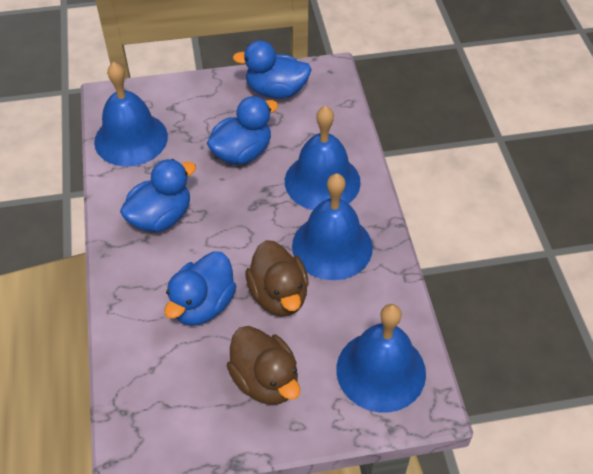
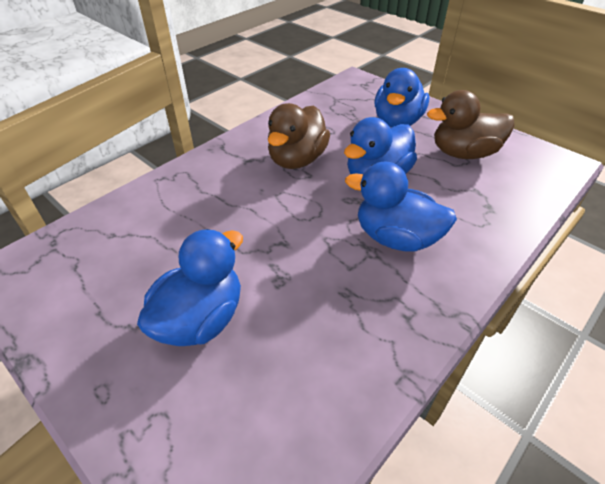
blue bell: [94,62,168,166] [285,106,361,210] [292,173,373,280] [336,304,426,413] = 4 -> none = 0

